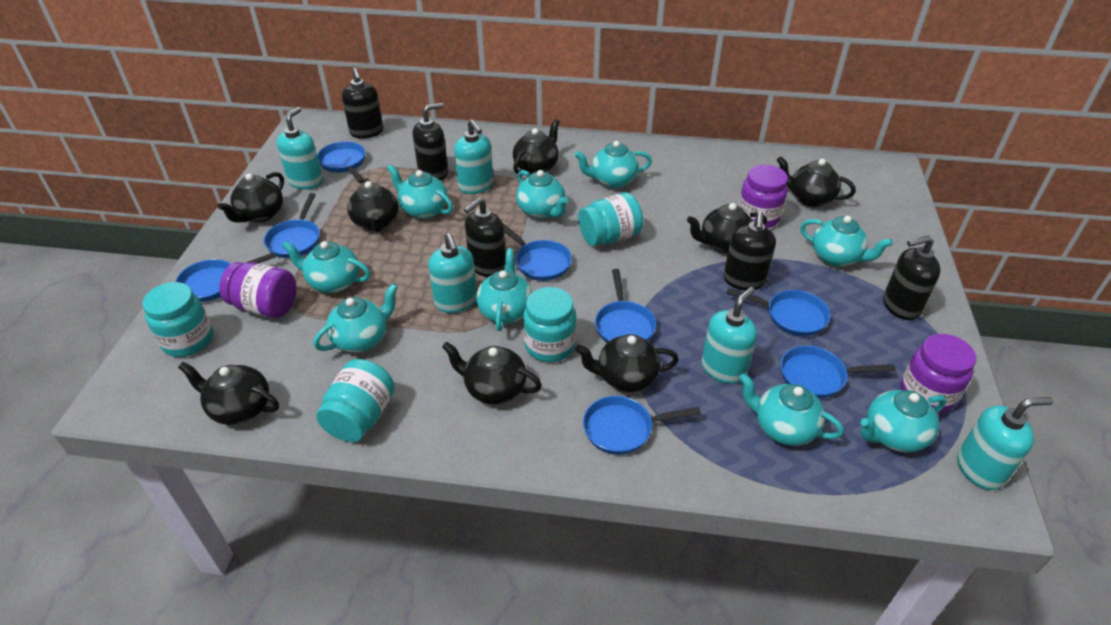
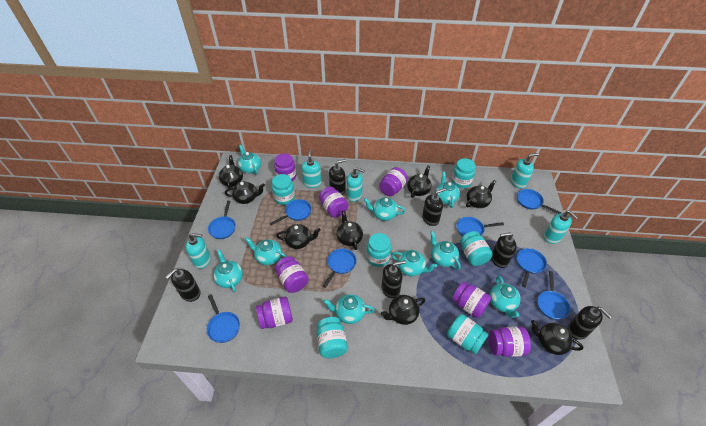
black soap dispenser: [342,68,383,139] [413,103,448,181] [464,197,506,277] [723,212,776,290] [883,235,941,320] = 5 -> [166,268,200,302] [329,159,346,195] [381,260,406,298] [422,188,446,226] [492,232,517,268] [568,306,612,340] = 6
purple jar: [219,262,297,318] [738,164,788,228] [900,334,976,413] = 3 -> [256,297,293,329] [274,153,296,181] [275,256,309,293] [319,187,349,217] [379,167,408,196] [452,281,491,318] [489,326,531,357] = 7
turquoise jar: [142,282,213,357] [316,359,395,442] [523,287,576,362] [578,192,643,246] = 4 -> [272,174,295,205] [317,317,348,358] [367,233,391,267] [447,314,489,354] [452,158,476,188] [460,231,493,266] = 6

